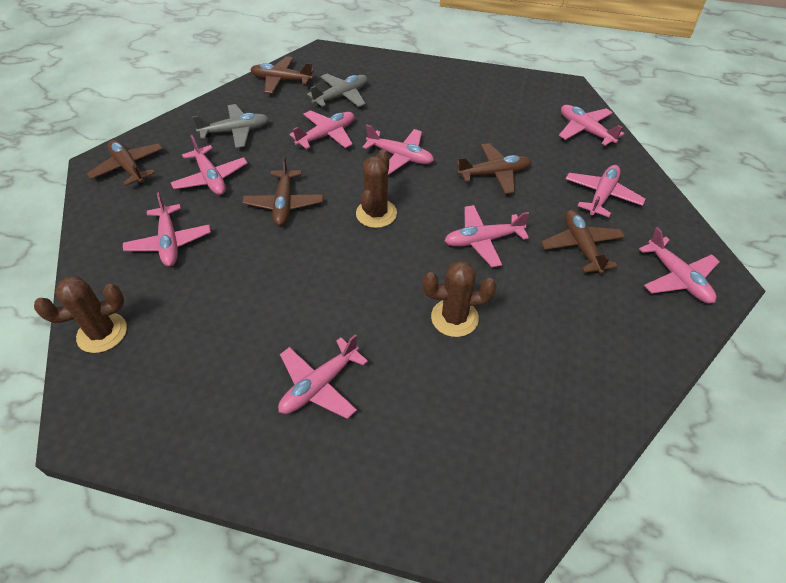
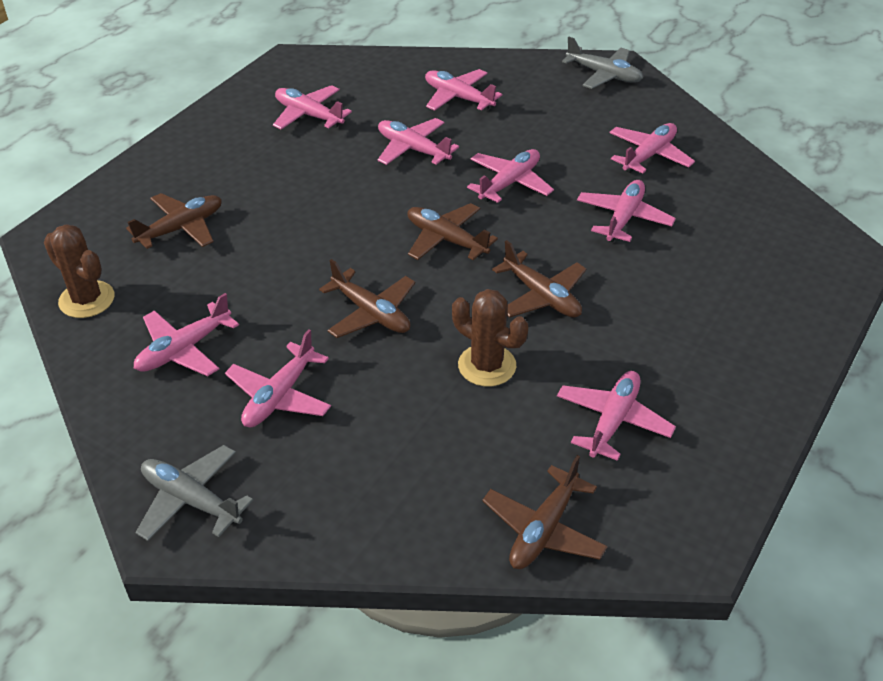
brown cactus: [34,276,127,353] [356,149,397,228] [423,260,497,337] = 3 -> [44,224,114,318] [452,289,528,386] = 2

